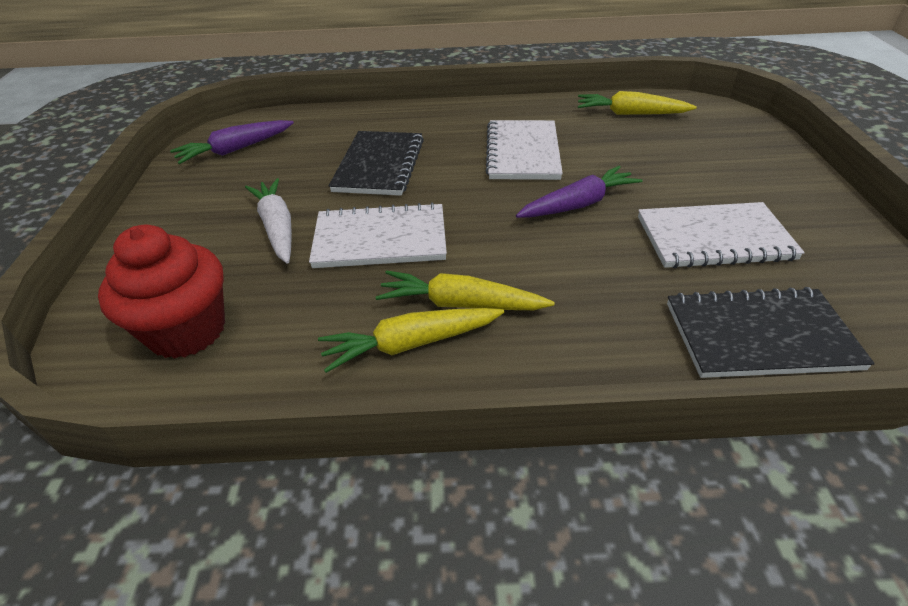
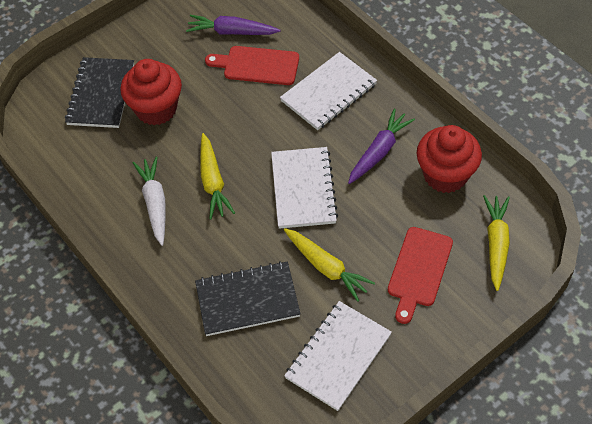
red cupcake: [98,225,225,359] = 1 -> [120,59,182,125] [416,125,482,193] = 2
red cutting board: none = 0 -> [205,46,299,85] [388,227,453,324] = 2

